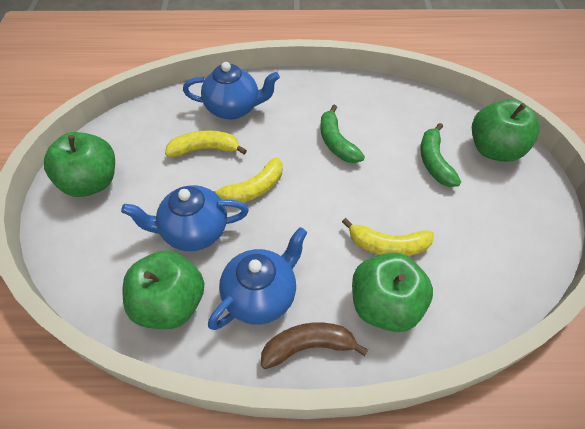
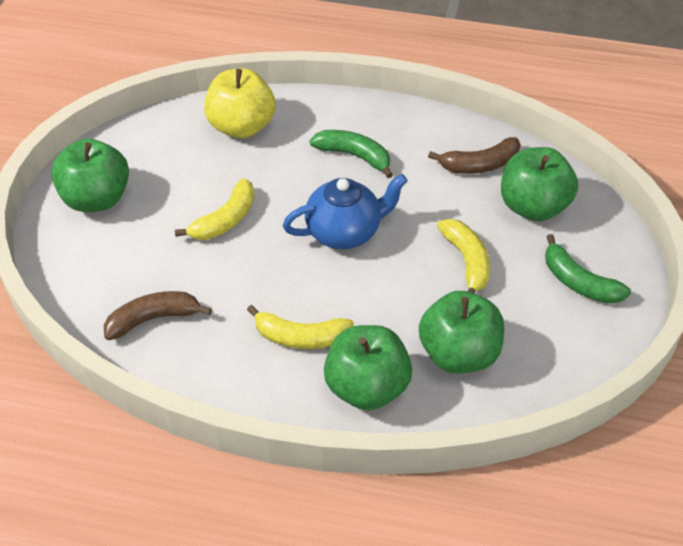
blue teapot: [121,185,249,251] [183,62,280,119] [208,227,307,330] = 3 -> [283,174,408,249] = 1
brown banana: [261,322,368,369] = 1 -> [104,291,212,340] [428,137,521,174] = 2
yellow apple: none = 0 -> [204,68,276,138] = 1

